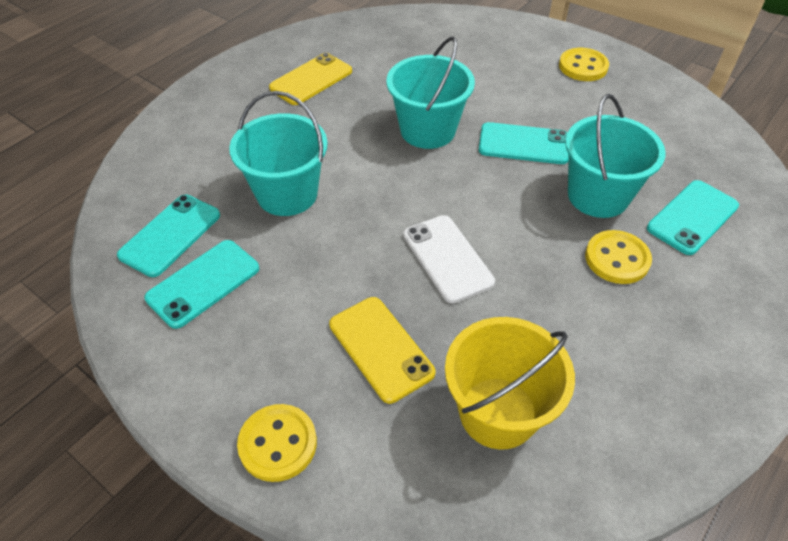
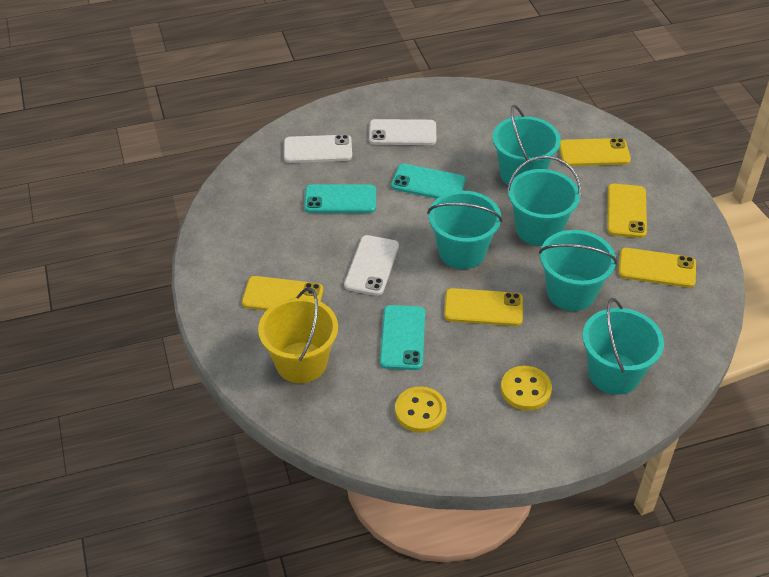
turquoise bucket: [229,91,328,216] [387,37,475,149] [565,94,666,218] = 3 -> [427,191,502,269] [492,105,561,185] [507,156,581,246] [539,230,617,311] [582,298,664,395] = 5
turquoise phone: [117,195,220,277] [144,240,259,329] [479,122,569,164] [647,180,739,255] = 4 -> [304,185,376,213] [380,305,425,370] [391,164,466,199] = 3
white phone: [403,215,495,303] = 1 -> [284,135,352,163] [344,235,399,296] [369,119,436,145] = 3
yellow button: [237,404,317,482] [559,48,609,81] [585,230,652,284] = 3 -> [395,386,447,433] [501,366,552,411] = 2
yellow phone: [269,53,352,105] [329,297,435,404] = 2 -> [242,276,323,311] [444,288,523,326] [559,138,631,166] [607,184,647,238] [618,248,696,288] = 5

